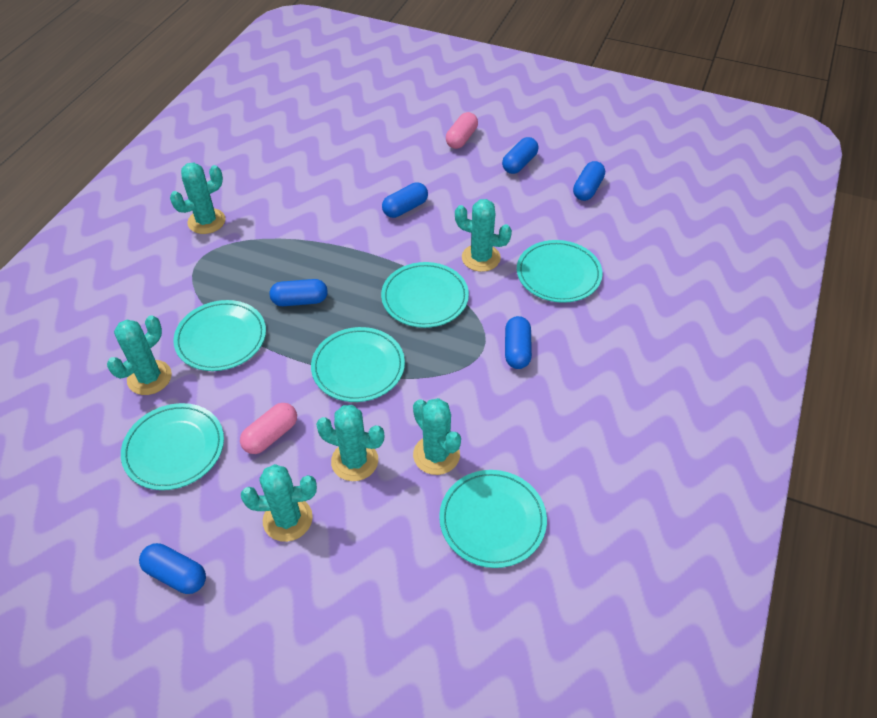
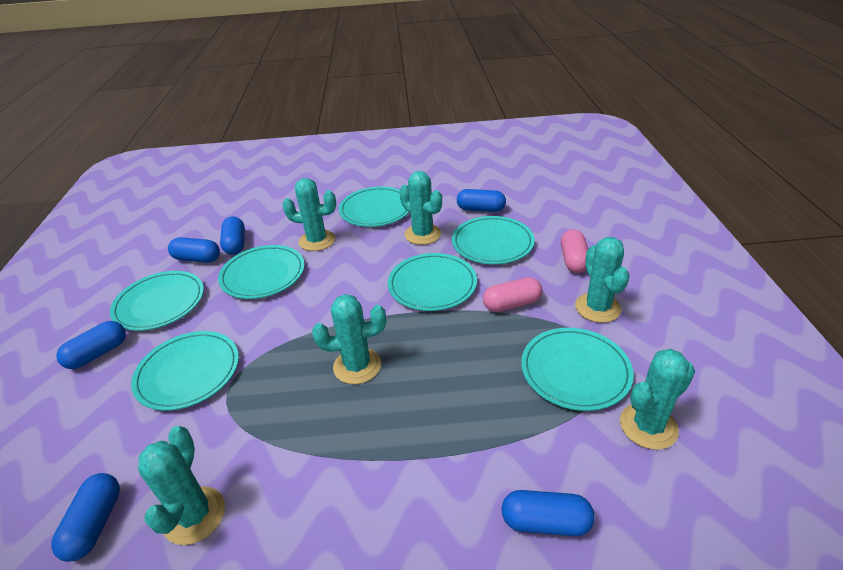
turquoise plate: [121,403,224,490] [173,300,266,371] [311,327,405,402] [381,262,469,328] [439,470,547,568] [517,240,603,303] = 6 -> [110,271,204,331] [131,331,239,411] [218,245,305,299] [339,187,409,227] [388,253,477,311] [452,216,535,264] [521,328,634,411] = 7

